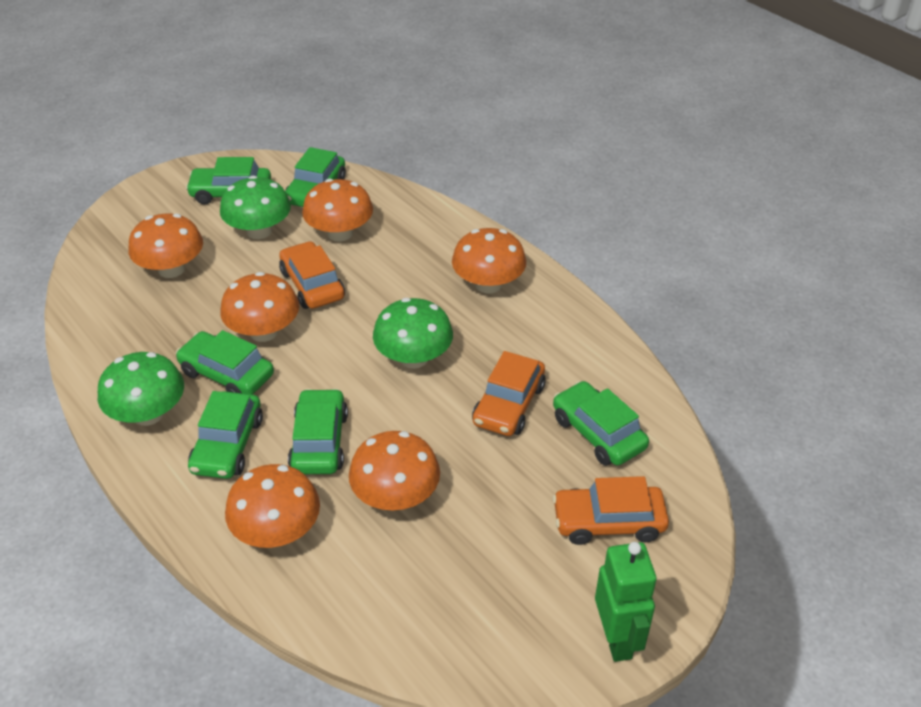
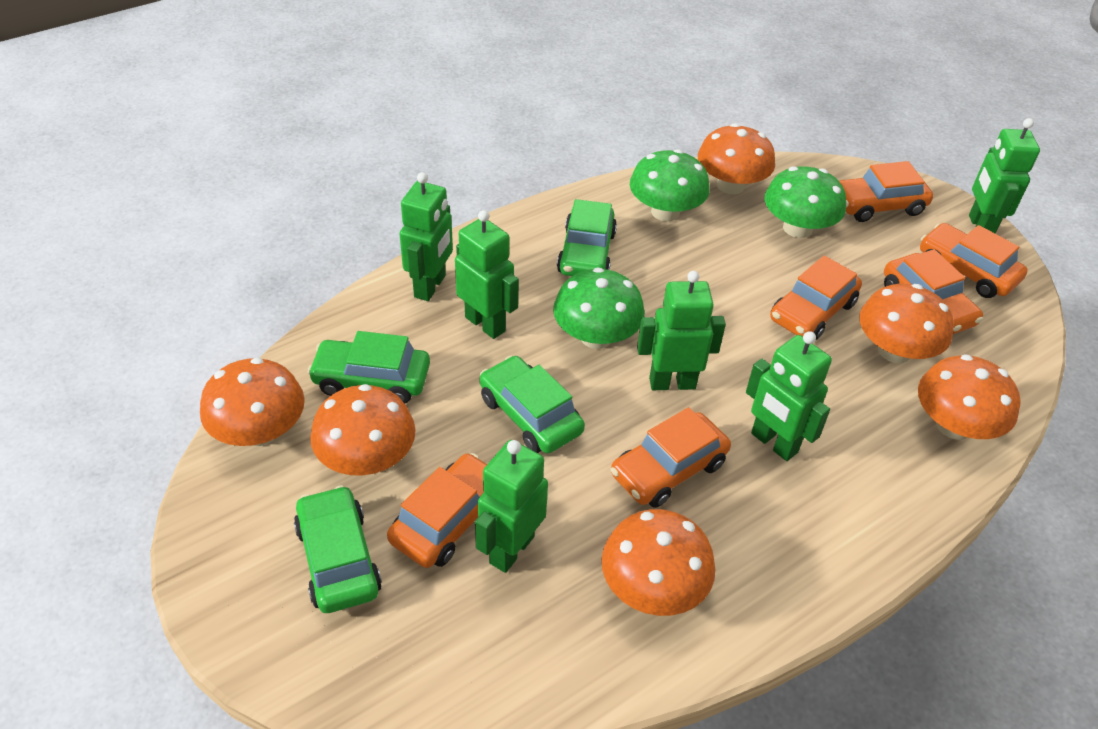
green car: [176,330,274,395] [186,157,271,205] [188,391,263,479] [285,147,346,207] [288,388,348,474] [553,381,649,466] = 6 -> [294,485,382,613] [307,331,430,404] [480,355,585,453] [557,199,617,276] = 4
green robot: [595,542,657,662] = 1 -> [400,172,453,301] [455,210,519,339] [475,440,548,573] [637,271,726,390] [746,331,832,461] [969,118,1040,234] = 6
orange car: [279,241,345,309] [472,351,546,436] [553,476,669,545] = 3 -> [387,453,487,568] [611,407,731,508] [770,255,862,341] [839,161,933,222] [884,249,983,334] [920,223,1028,298] = 6

